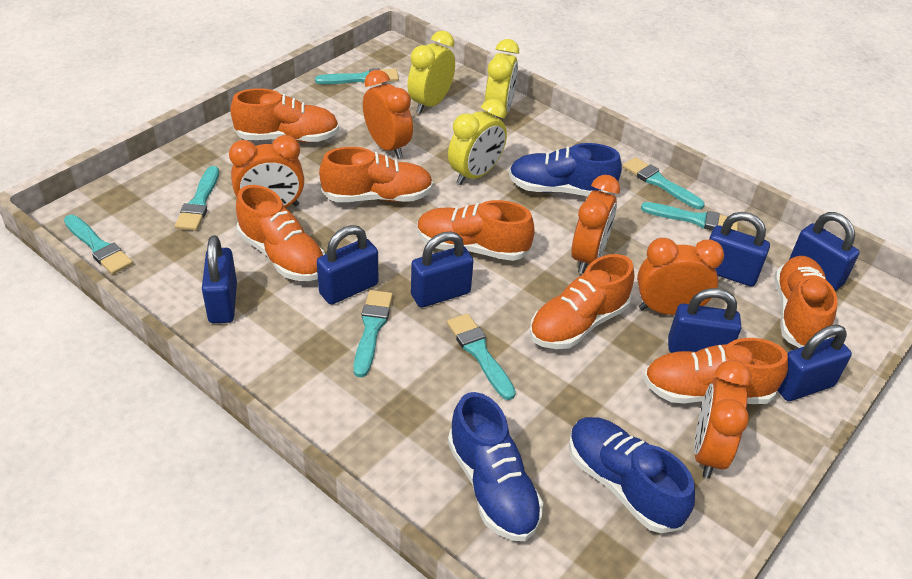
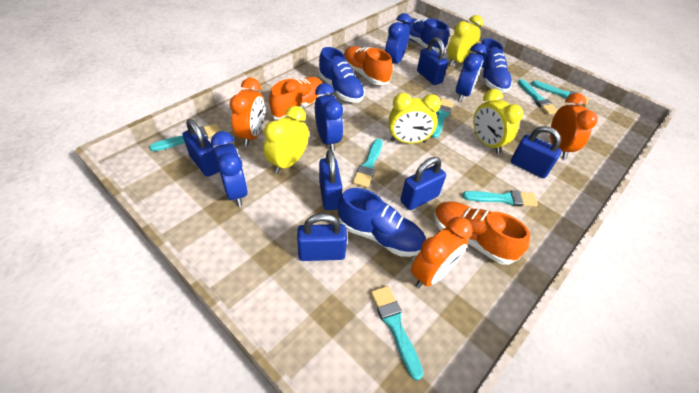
blue clock: none = 0 -> [211,131,248,206] [315,83,343,151] [385,13,411,65] [456,43,487,101] = 4
blue padlock: [202,235,237,323] [317,225,378,305] [411,231,473,307] [668,288,741,353] [709,212,770,287] [777,325,852,401] [789,212,860,291] = 7 -> [182,119,219,177] [297,213,347,261] [319,150,342,210] [400,157,446,210] [417,37,448,85] [511,126,562,178] = 6
blue shoe: [448,392,543,541] [509,143,622,196] [569,417,695,533] = 3 -> [318,47,365,103] [338,188,426,257] [404,18,449,52] [477,38,513,93] = 4
orange clock: [229,135,304,208] [363,70,413,159] [571,175,620,273] [637,238,724,315] [694,360,751,479] = 5 -> [230,78,265,146] [411,217,472,288] [550,93,598,159] = 3
orange shoe: [230,88,339,142] [236,185,325,281] [319,147,433,202] [417,200,535,261] [529,254,634,349] [643,338,788,404] [775,256,837,348] = 7 -> [269,77,324,120] [344,46,393,85] [434,201,530,265] = 3
yellow clock: [407,31,455,114] [448,99,507,185] [485,39,519,118] = 3 -> [264,106,309,173] [389,93,441,144] [447,15,483,66] [473,89,523,154] = 4

